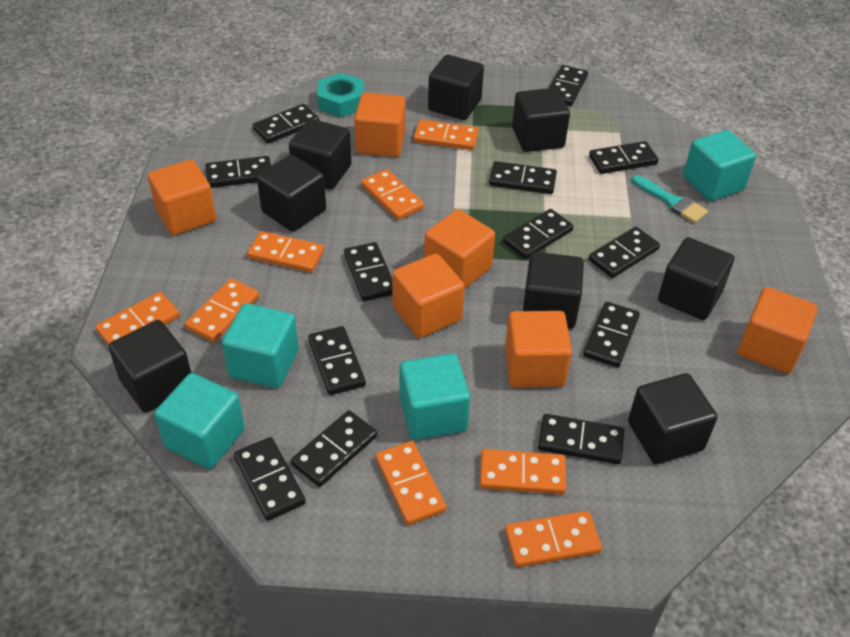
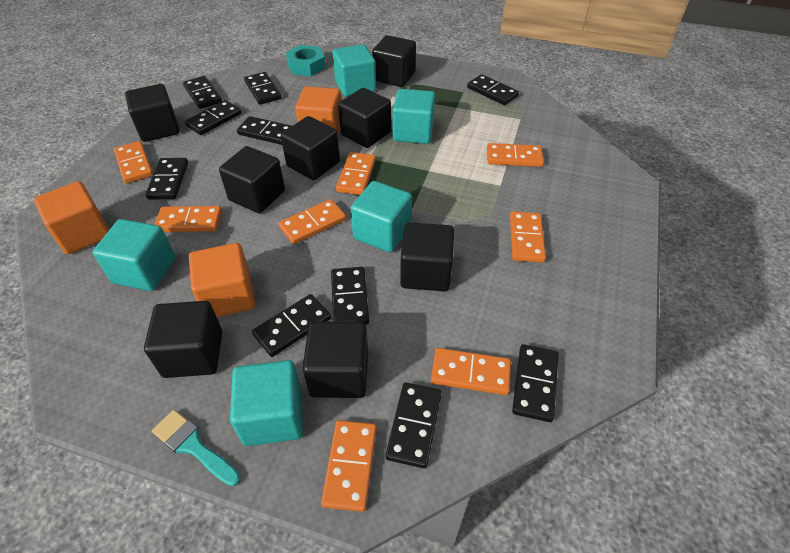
black domino: [205,156,271,188] [234,437,306,521] [252,104,319,144] [291,410,377,487] [308,326,366,395] [344,242,393,301] [489,161,557,194] [503,209,574,259] [538,414,624,464] [549,65,588,106] [583,302,640,367] [588,227,660,278] [589,141,659,174] = 13 -> [145,158,188,200] [183,76,222,109] [185,100,241,135] [237,116,291,145] [244,72,281,105] [252,294,331,357] [331,267,369,325] [386,382,442,469] [467,74,519,105] [512,344,559,422] = 10
orange cube: [148,159,216,235] [354,93,406,157] [392,253,465,338] [424,209,495,289] [505,311,572,388] [738,287,818,373] = 6 -> [34,181,109,254] [189,243,255,317] [295,86,342,135] = 3
turquoise cube: [154,373,245,469] [222,303,299,388] [400,353,470,440] [683,130,756,201] = 4 -> [93,219,175,291] [230,360,303,446] [333,44,376,97] [351,181,412,252] [392,89,436,144] = 5

